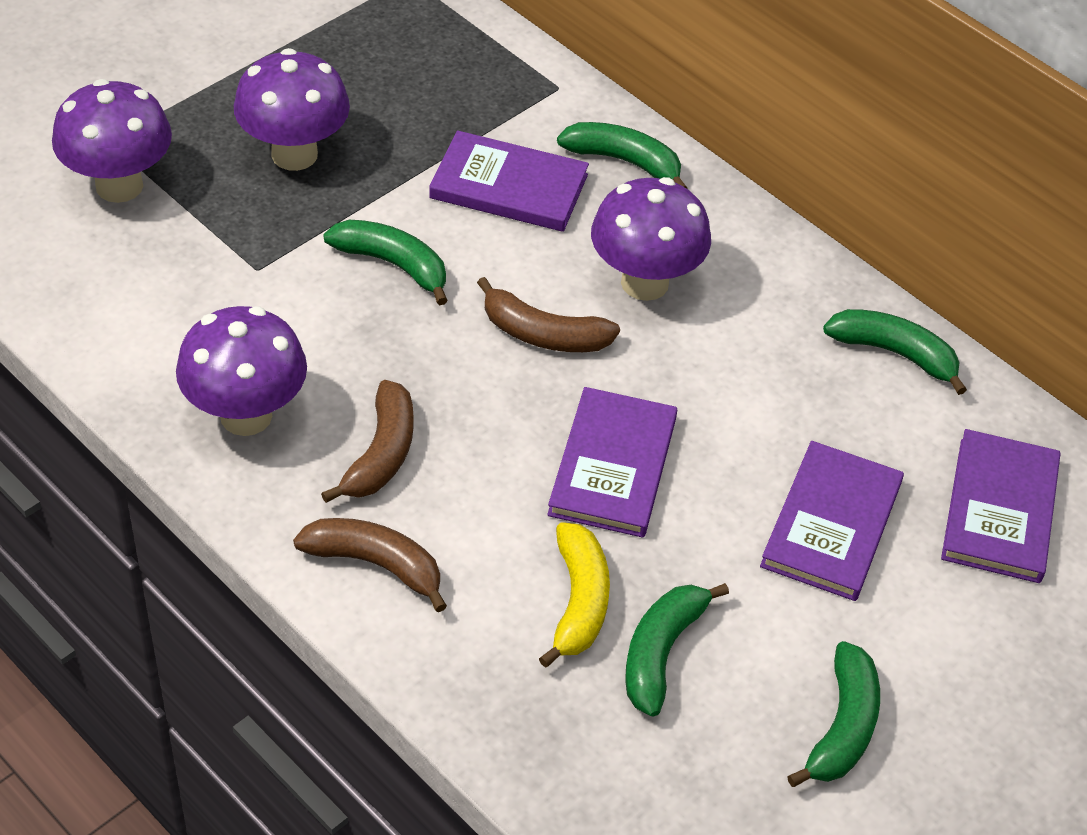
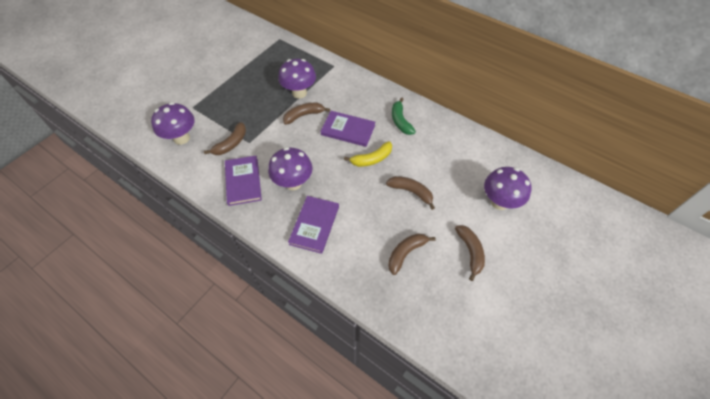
brown banana: [293,518,447,612] [321,380,414,503] [477,277,620,352] = 3 -> [204,122,246,155] [283,103,330,125] [386,176,435,210] [388,233,436,275] [455,225,485,281] = 5
green banana: [323,220,448,305] [557,122,688,189] [625,583,729,717] [787,641,880,787] [823,309,967,395] = 5 -> [392,97,416,135] = 1
purple book: [429,130,589,232] [547,387,677,538] [760,441,904,601] [941,429,1060,583] = 4 -> [225,156,262,206] [288,196,339,254] [320,111,375,147] = 3

